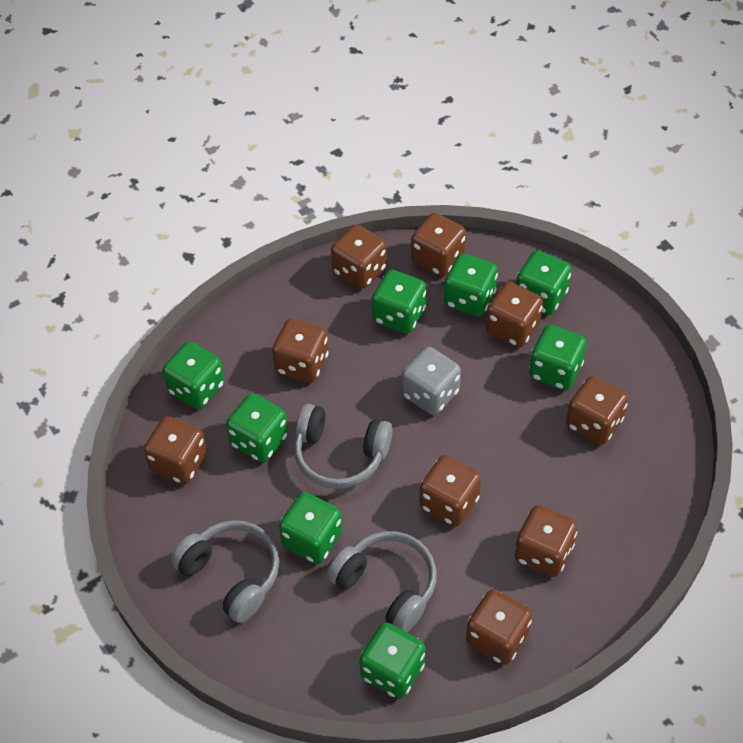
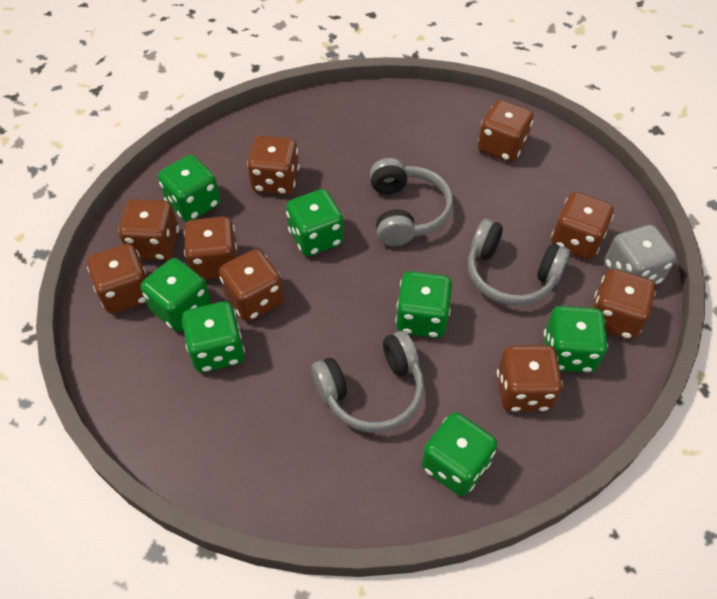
green dice: [163,341,225,409] [226,393,288,462] [279,492,343,564] [359,622,425,699] [372,270,426,334] [444,253,498,317] [516,250,571,315] [529,325,586,390] = 8 -> [141,258,211,332] [158,155,220,222] [182,301,245,372] [286,189,344,256] [395,271,452,338] [421,412,497,496] [544,306,608,373] = 7

